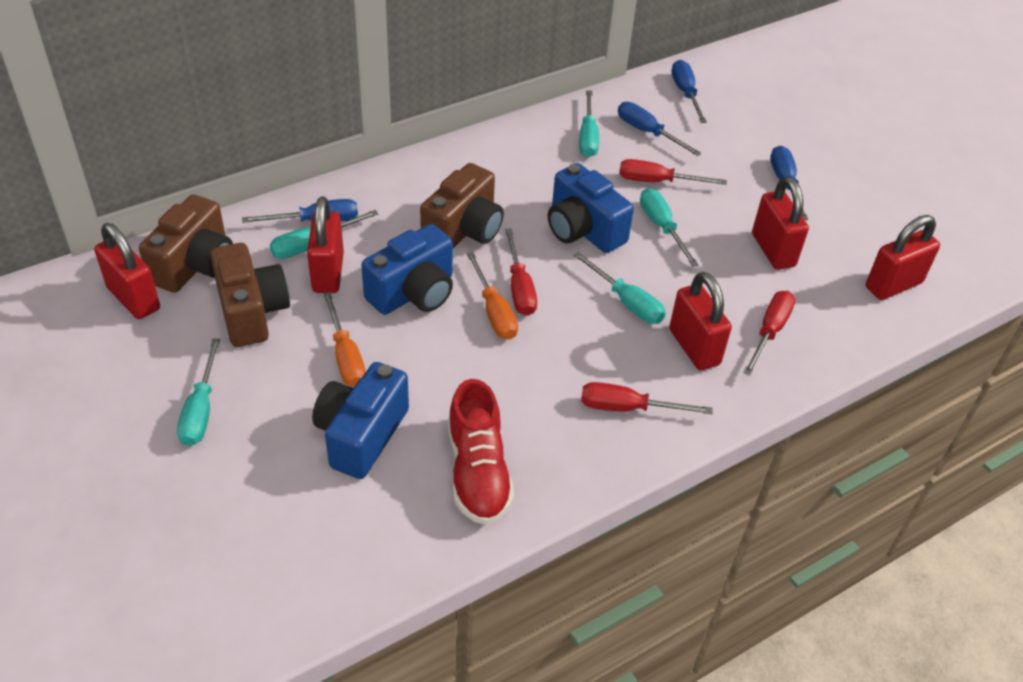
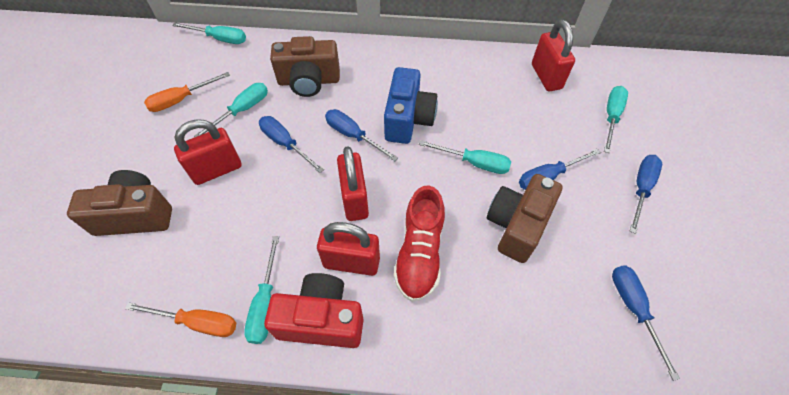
blue camera: [312,362,409,479] [361,224,453,315] [548,163,634,253] = 3 -> [384,67,438,144] = 1
blue screwdriver: [242,199,358,223] [618,102,702,156] [672,60,707,123] [770,146,808,220] = 4 -> [259,116,324,173] [325,109,398,161] [519,148,601,190] [612,265,680,381] [630,155,662,234] = 5
red camera: none = 0 -> [264,273,364,348] = 1
red padlock: [94,223,160,319] [307,197,344,293] [669,272,732,371] [752,177,809,270] [866,215,940,300] = 5 -> [174,119,242,185] [317,222,380,276] [337,146,369,221] [532,20,575,91] = 4
red screwdriver: [505,228,537,316] [581,382,713,414] [619,159,727,185] [743,291,795,376] = 4 -> none = 0

